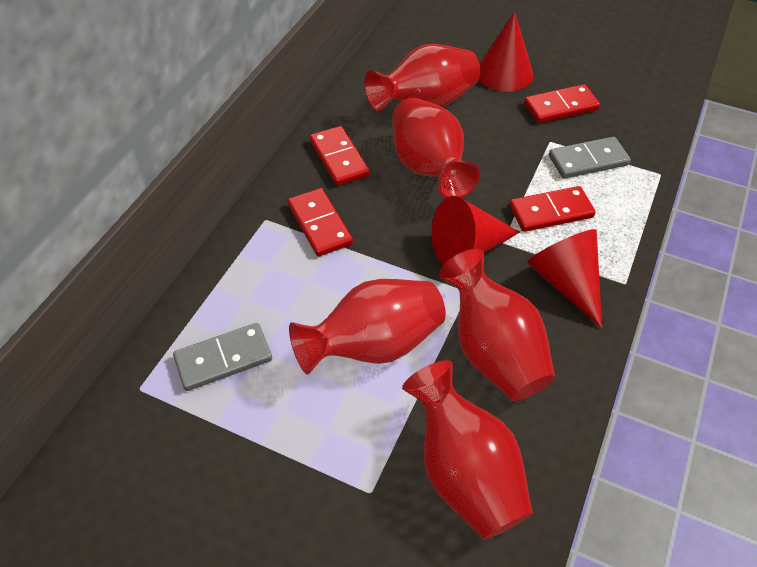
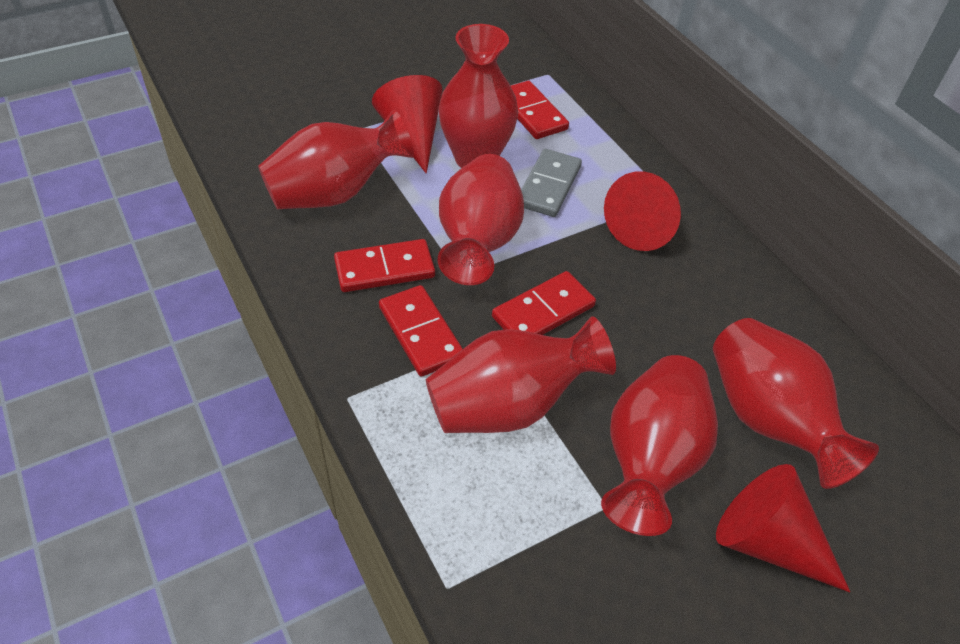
grey domino: [173,323,272,391] [549,137,631,179] = 2 -> [521,149,582,217] = 1
red vase: [289,279,446,375] [364,44,480,112] [392,98,480,198] [402,360,533,540] [439,249,555,401] = 5 -> [258,110,414,209] [426,316,616,433] [438,24,518,168] [438,154,524,285] [601,355,718,536] [713,318,879,489] = 6

